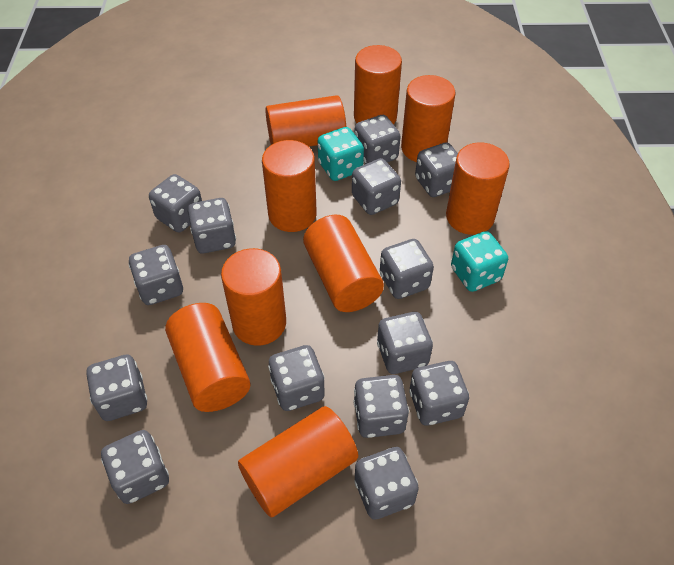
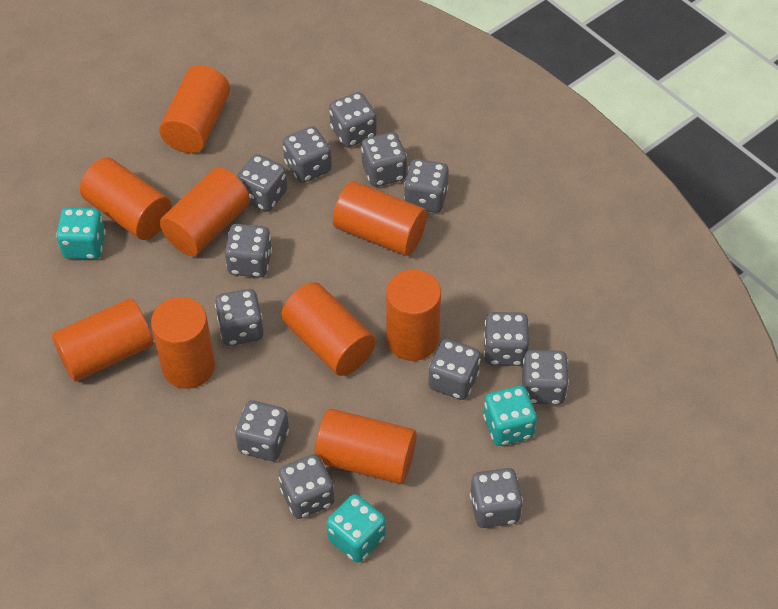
grey dice: [86,355,147,421] [101,430,169,504] [129,245,183,305] [149,174,202,233] [188,198,236,254] [268,345,325,411] [352,158,401,215] [354,115,401,164] [354,375,409,438] [354,447,419,520] [377,312,433,374] [380,239,434,299] [409,361,469,426] [415,142,458,197] = 14 -> [215,289,264,346] [225,224,272,278] [235,401,289,461] [237,154,287,212] [279,454,334,519] [283,126,332,183] [329,92,377,147] [361,132,407,187] [404,159,449,213] [428,339,481,400] [470,468,523,528] [484,312,529,366] [522,350,569,405] = 13
turquoise dice: [318,127,364,181] [451,231,508,292] = 2 -> [56,208,106,259] [327,494,386,563] [483,386,537,446] = 3

